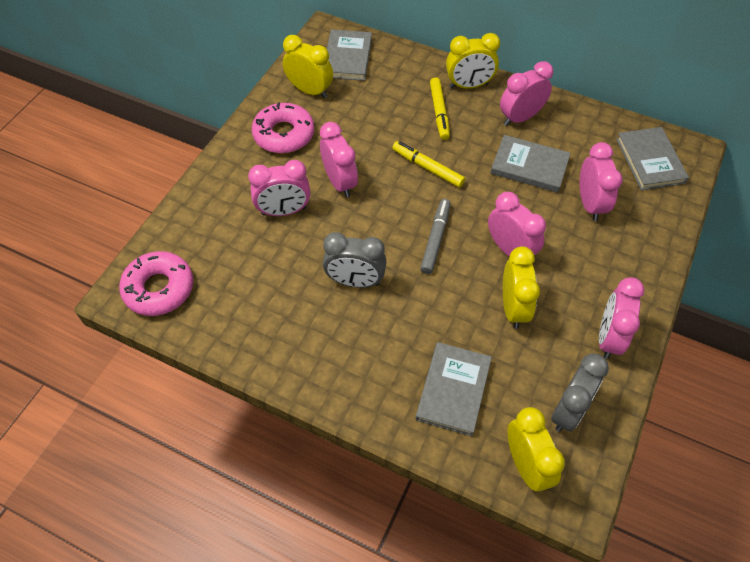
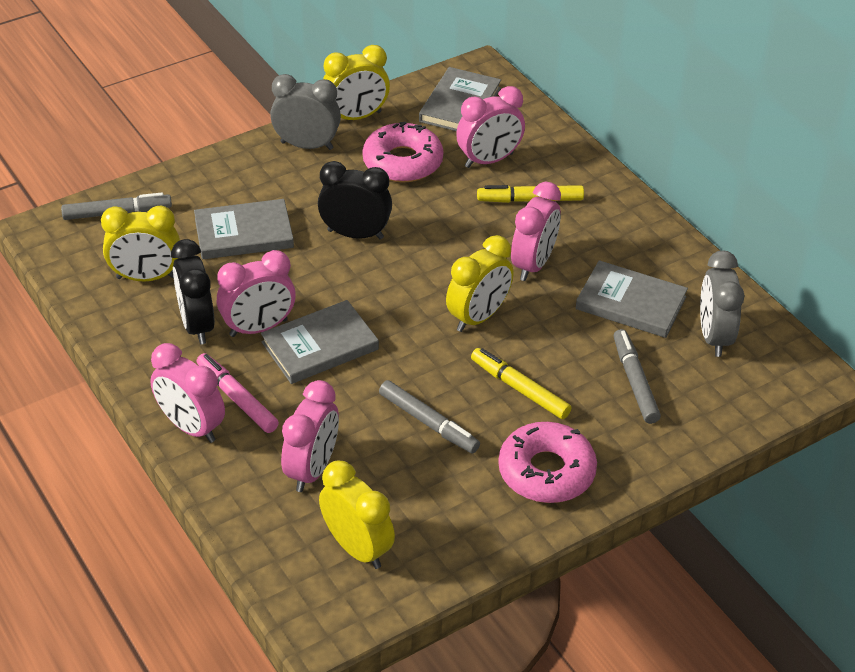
black clock: none = 0 -> [171,239,215,344] [318,161,392,239] = 2
grey marker: [420,199,450,274] = 1 -> [61,192,172,220] [379,380,480,453] [614,329,661,424] = 3
pink clock: [248,160,310,216] [320,122,358,197] [488,192,546,256] [500,61,553,126] [580,142,623,221] [599,277,644,359] = 6 -> [150,343,225,443] [217,250,296,337] [281,380,339,492] [456,86,525,168] [511,182,561,281] = 5
pink marker: none = 0 -> [197,353,279,433] = 1

